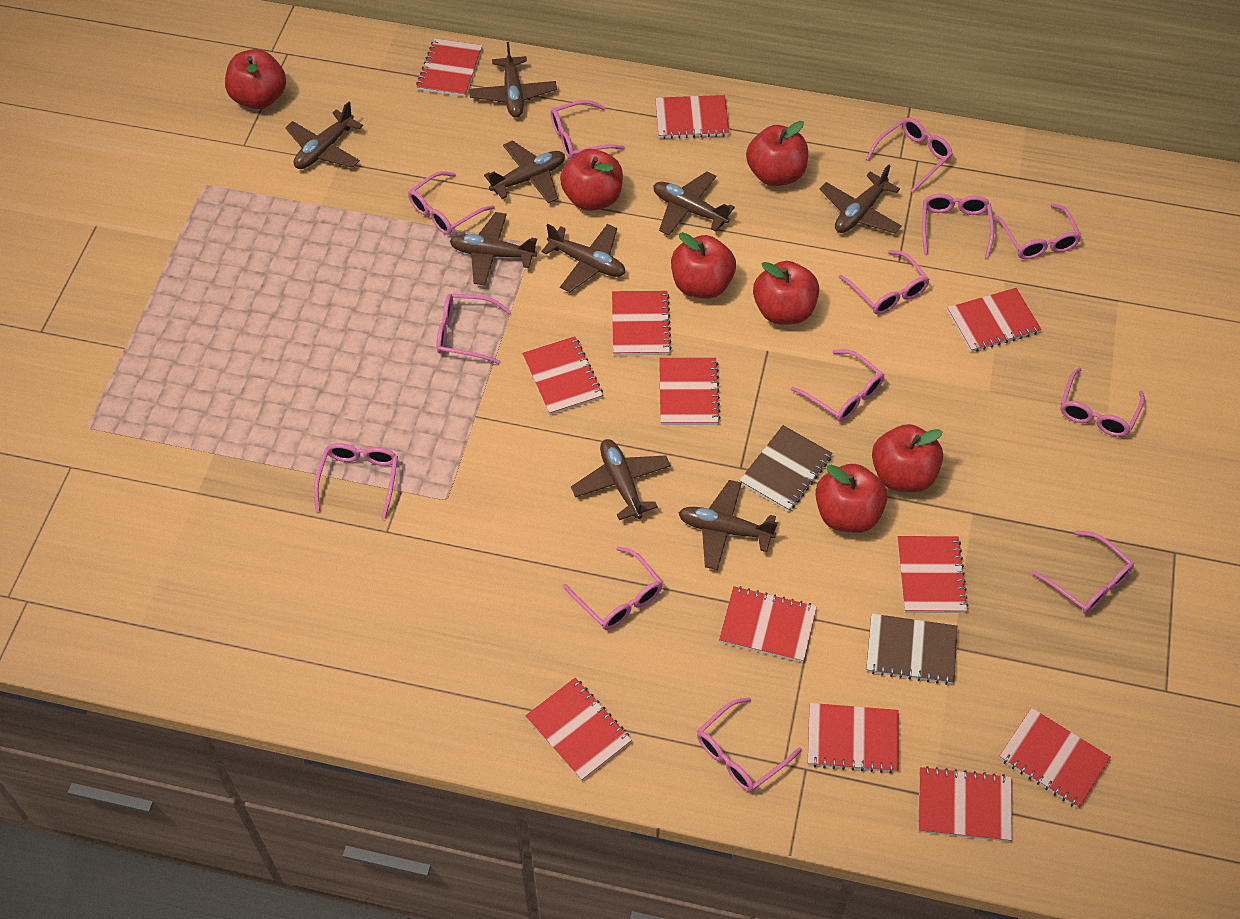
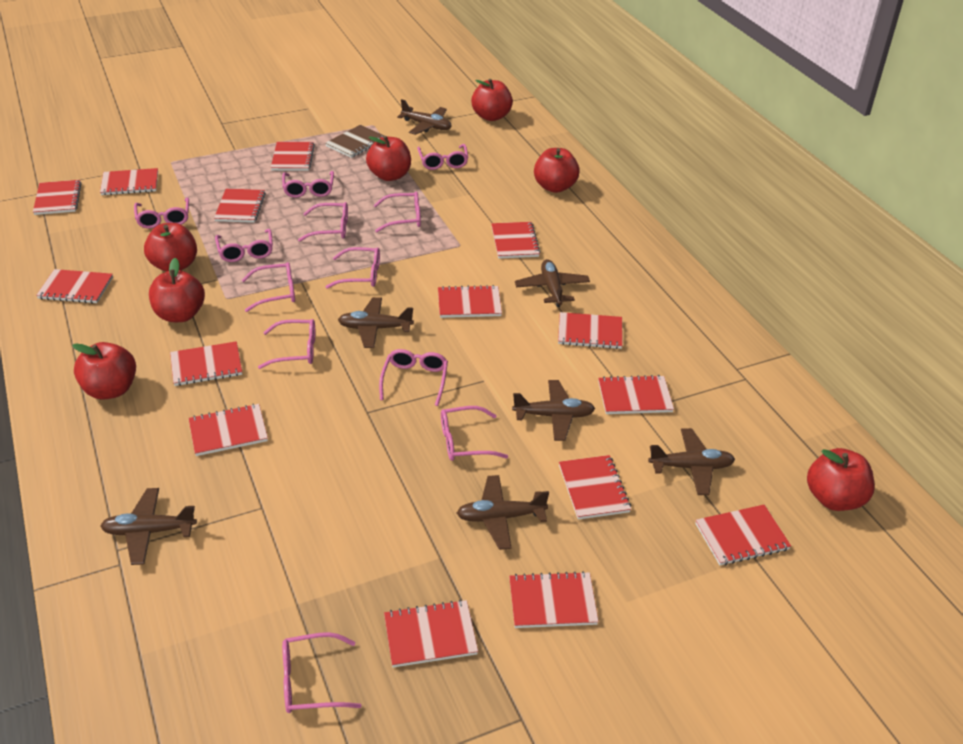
brown notebook: [739,425,833,512] [866,614,958,685] = 2 -> [325,125,385,158] = 1
brown plane: [285,101,363,169] [450,212,537,286] [469,42,557,118] [484,140,565,203] [541,224,625,292] [571,439,671,520] [653,171,735,235] [679,480,778,570] [819,165,902,233] = 9 -> [100,488,197,565] [338,297,414,348] [397,99,452,135] [457,475,549,550] [512,380,595,441] [515,259,590,307] [648,428,735,495] = 7
pink glasses: [314,443,398,519] [408,171,495,235] [437,294,511,364] [550,100,625,159] [563,546,663,630] [697,697,802,792] [791,349,885,422] [838,250,930,315] [866,118,953,192] [922,194,994,258] [995,204,1081,259] [1031,530,1134,614] [1060,368,1145,437] = 13 -> [134,197,189,228] [215,229,273,262] [242,262,295,312] [258,319,315,369] [282,171,334,198] [282,632,362,713] [298,202,348,242] [326,247,380,289] [373,192,421,232] [379,349,448,406] [417,144,468,170] [441,406,508,461] = 12
red notebook: [416,38,482,97] [522,336,603,415] [525,678,632,781] [612,291,672,355] [655,95,730,139] [659,357,720,425] [719,586,817,662] [808,703,899,774] [897,536,969,613] [918,766,1012,842] [947,288,1041,352] [999,708,1111,809] = 12 -> [33,180,82,215] [36,269,113,303] [100,168,158,195] [170,341,242,386] [188,404,268,456] [214,189,266,223] [271,142,315,171] [384,600,478,667] [438,285,502,318] [491,222,541,259] [509,571,599,628] [558,312,623,349] [559,455,631,520] [598,375,674,414] [695,505,791,565] = 15

